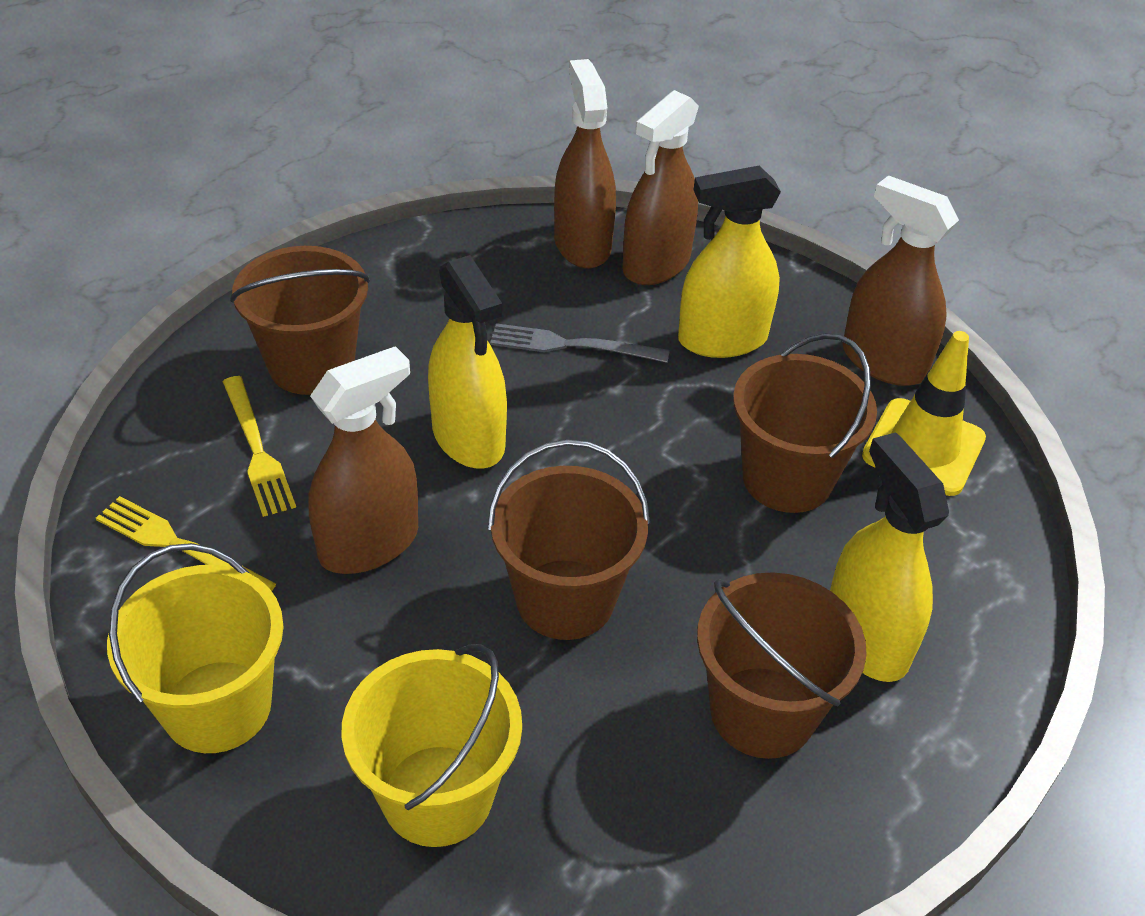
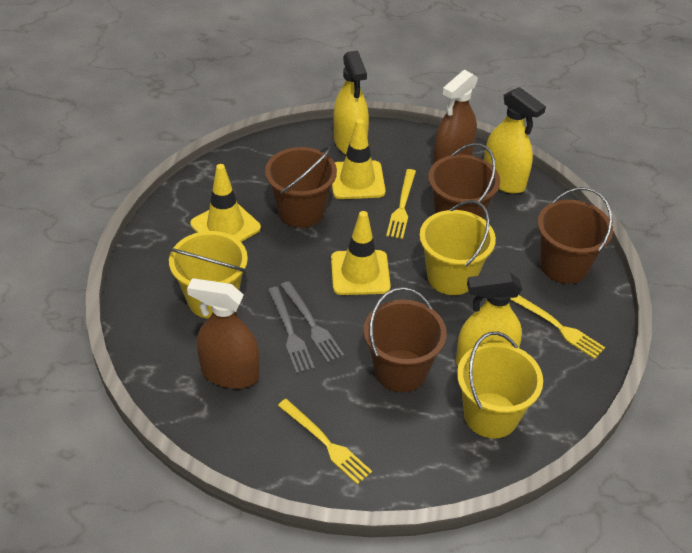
brown spray bottle: [308,346,418,574] [554,59,616,268] [622,90,699,285] [842,175,959,386] = 4 -> [187,278,260,389] [433,70,478,164] = 2
grey fork: [490,323,670,363] = 1 -> [268,287,315,373] [280,281,344,363] = 2
yellow bucket: [107,543,284,753] [341,644,522,847] = 2 -> [169,231,248,319] [420,200,496,295] [457,332,543,438] = 3
yellow fork: [96,496,276,591] [223,376,296,517] = 2 -> [278,399,372,485] [386,169,416,239] [510,295,605,359] = 3
yellow traffic cone: [862,331,986,496] = 1 -> [190,164,261,242] [331,211,391,295] [332,119,386,199] = 3

